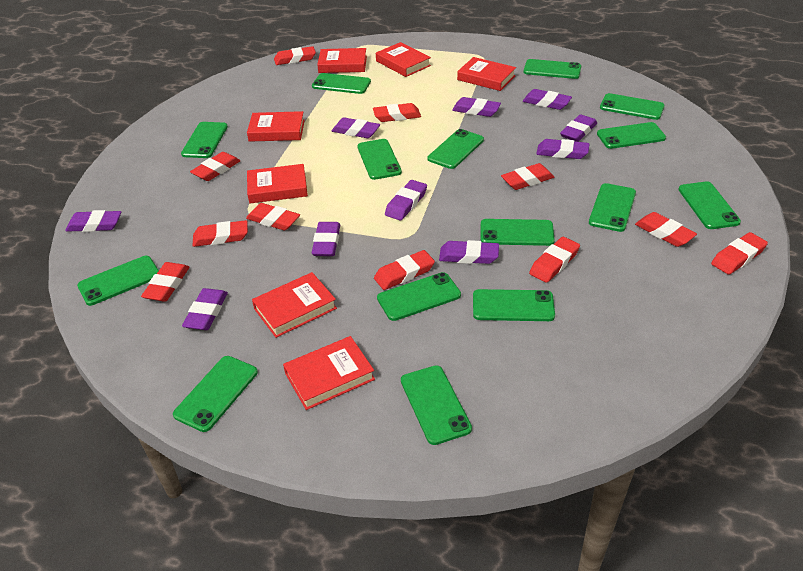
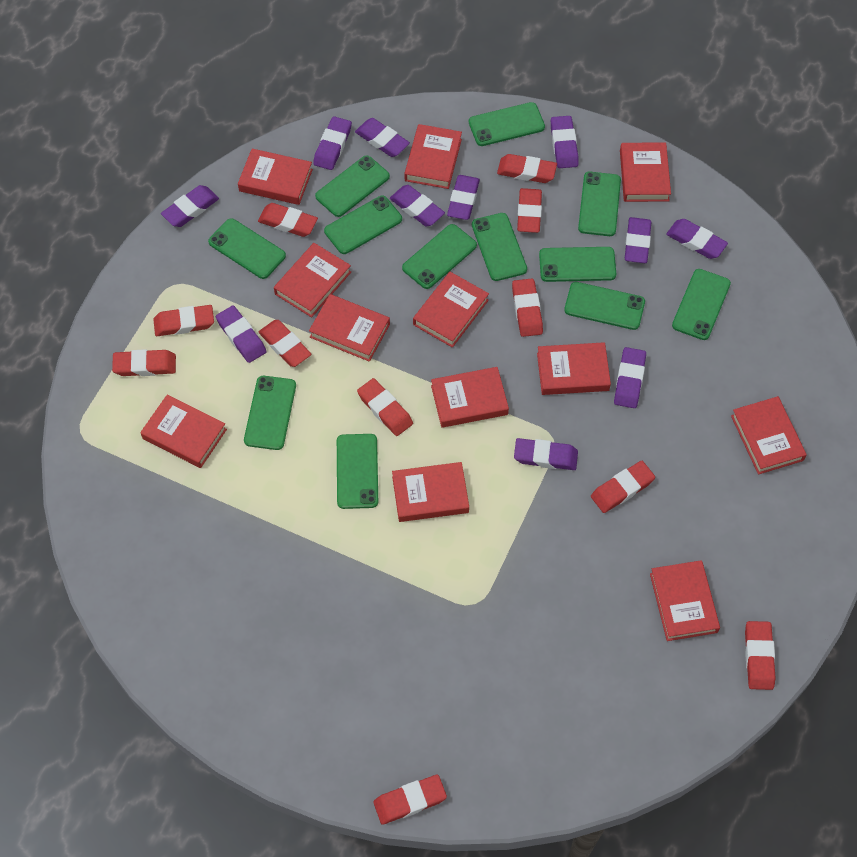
green phone: [77,256,159,306] [173,356,258,432] [181,122,228,158] [312,73,371,94] [357,139,402,180] [377,272,461,321] [401,365,472,445] [428,129,484,169] [473,289,555,321] [481,219,555,246] [524,59,581,79] [589,183,636,232] [597,122,666,149] [600,93,665,120] [678,181,741,229] = 15 -> [208,218,286,279] [244,376,296,450] [315,156,390,217] [324,196,402,254] [337,434,378,509] [402,224,477,289] [469,102,545,146] [472,213,527,281] [539,247,616,282] [564,282,645,330] [578,172,621,236] [672,269,731,340] = 12
purple eraser: [65,210,121,232] [182,288,228,330] [312,222,340,256] [332,117,380,138] [385,180,427,221] [439,240,499,264] [452,97,501,117] [523,89,572,110] [536,139,589,159] [560,114,597,142] = 10 -> [161,185,219,227] [216,306,267,363] [313,116,352,170] [355,118,410,157] [390,185,445,226] [447,175,480,220] [514,438,578,470] [551,116,579,168] [614,347,646,408] [625,217,651,263] [666,219,728,259] = 11
red book: [247,111,305,142] [247,164,308,203] [252,272,337,338] [283,336,375,410] [317,48,367,73] [376,42,431,77] [457,57,516,91] = 7 -> [140,394,227,468] [238,149,313,205] [274,243,351,318] [309,294,390,362] [392,462,469,522] [404,124,462,189] [413,272,489,348] [431,367,509,428] [537,342,611,395] [620,142,671,202] [650,560,720,641] [731,396,807,475] = 12

